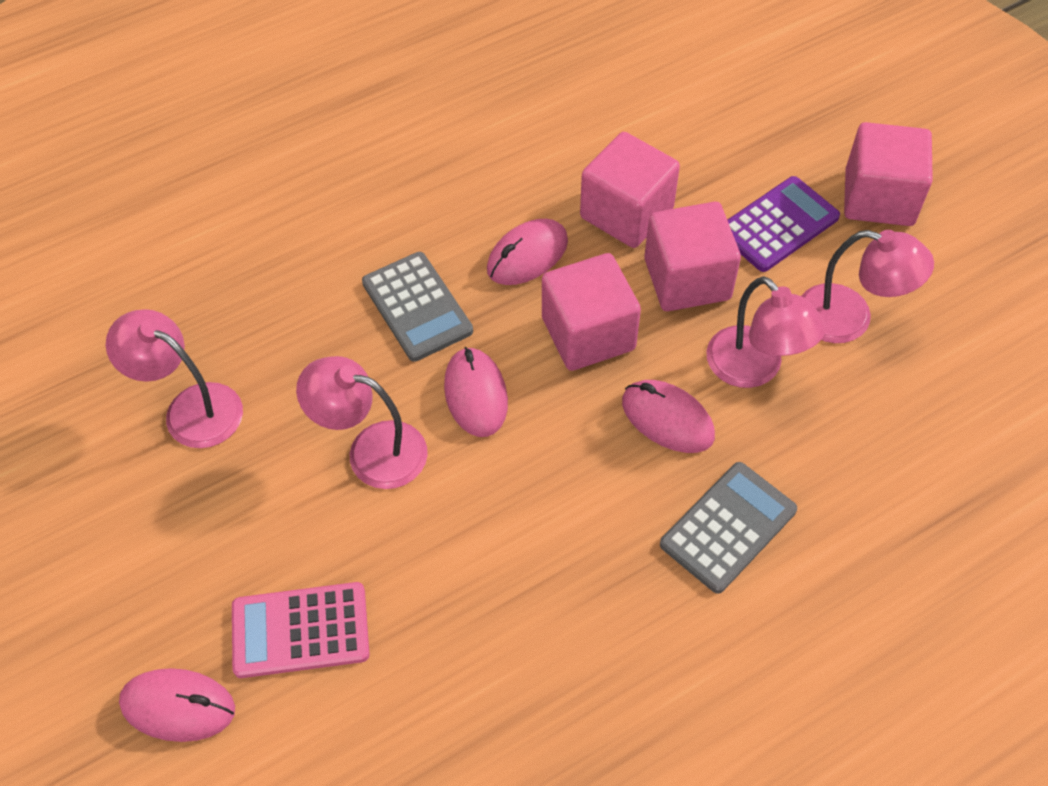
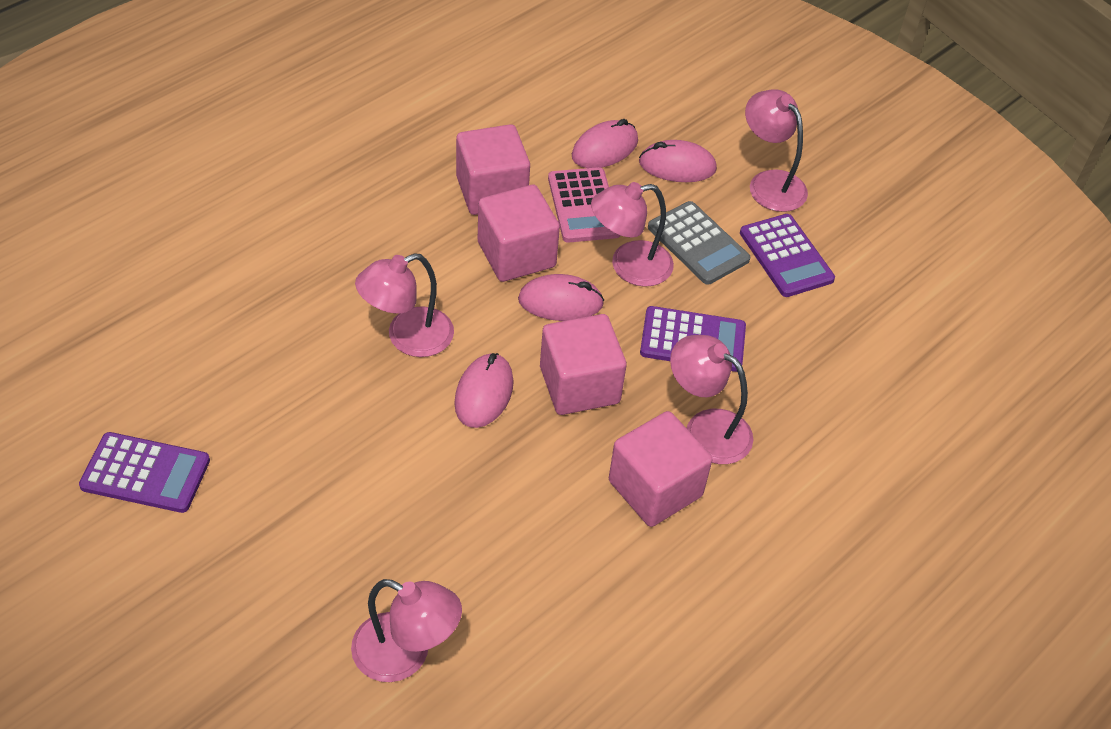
grey calculator: [362,252,473,362] [660,462,797,594] = 2 -> [648,201,750,285] = 1
pink lamp: [106,309,243,448] [296,356,428,489] [707,276,826,388] [801,230,934,343] = 4 -> [351,579,462,682] [355,253,454,357] [591,182,674,287] [670,335,753,464] [745,89,808,212] = 5
purple calculator: [728,176,840,272] = 1 -> [79,432,210,513] [640,306,746,372] [740,214,835,297] = 3

